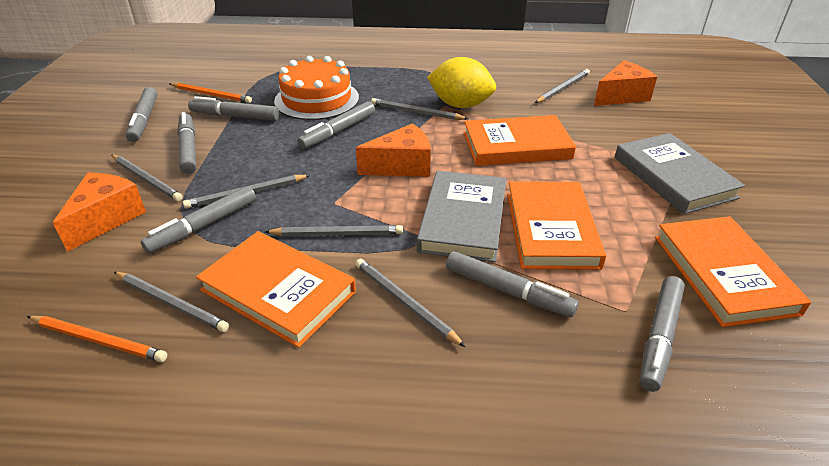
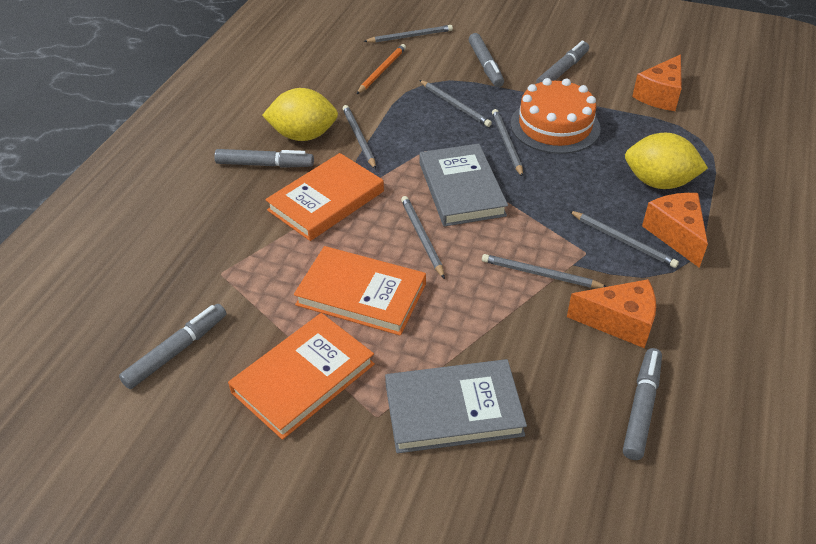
grey marker: [126,87,157,142] [141,186,256,254] [177,112,196,174] [188,96,279,121] [297,101,375,149] [446,251,579,317] [639,276,685,392] = 7 -> [119,304,226,389] [214,149,314,168] [469,33,504,87] [536,41,589,84] [623,348,662,460] = 5
orange book: [196,231,356,348] [464,115,576,166] [507,181,606,270] [655,216,811,327] = 4 -> [228,313,375,440] [265,153,384,241] [294,246,426,336] = 3
orange pencil: [27,316,167,362] [170,83,252,103] = 2 -> [357,44,406,94] = 1
yellow lemon: [427,57,496,108] = 1 -> [262,88,338,141] [625,133,708,189] = 2

